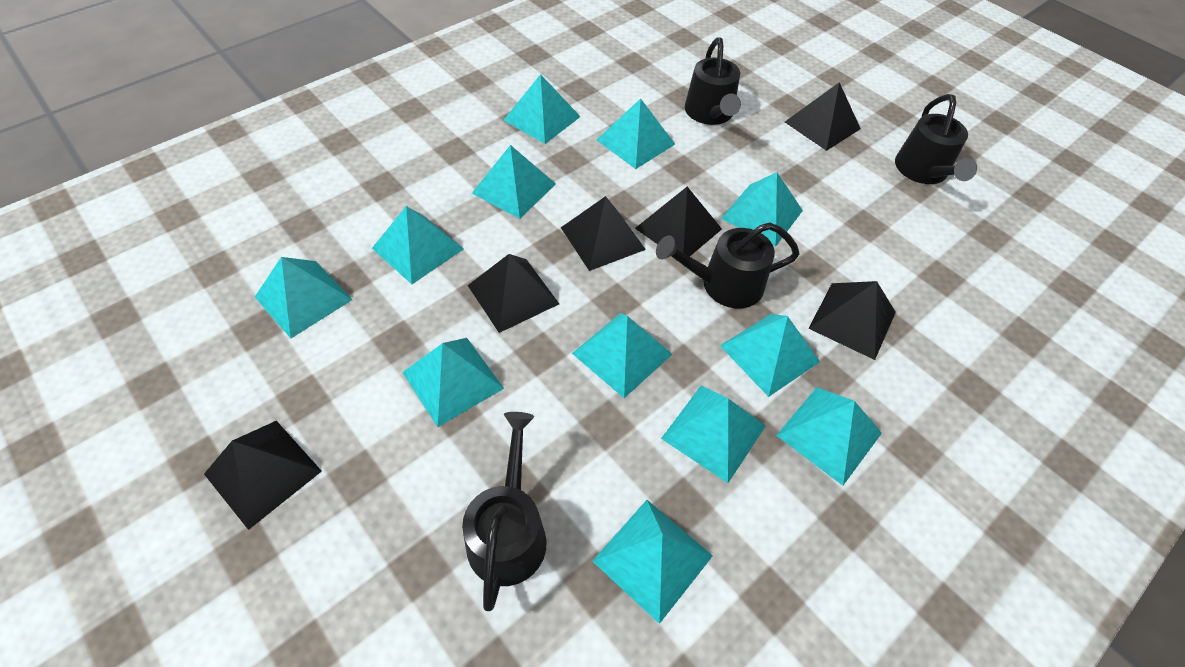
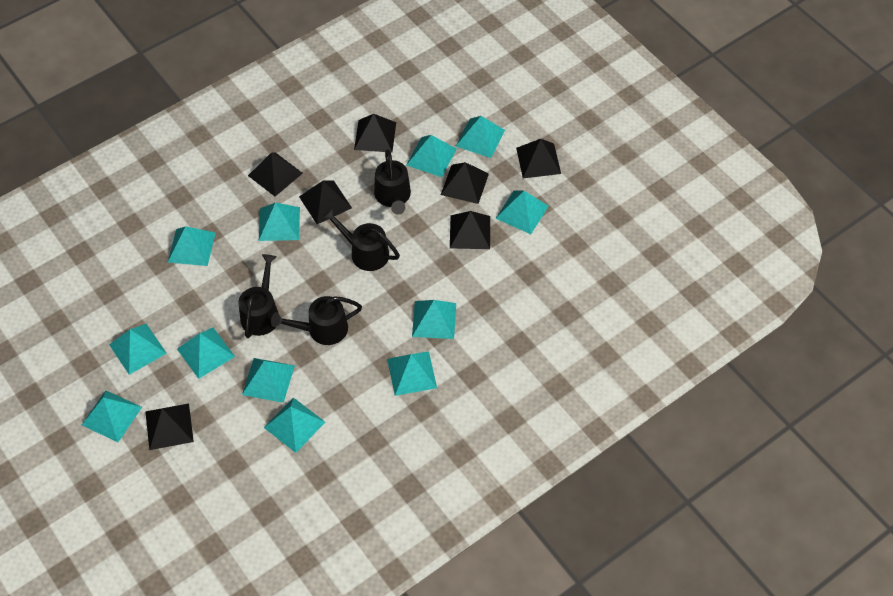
black pyramid: [204,421,322,530] [468,254,559,333] [561,196,646,271] [635,187,722,257] [785,82,861,151] [808,281,896,360] = 6 -> [145,404,194,450] [248,152,303,196] [299,181,352,224] [354,114,396,152] [441,162,489,204] [450,211,490,249] [516,139,561,178] = 7

